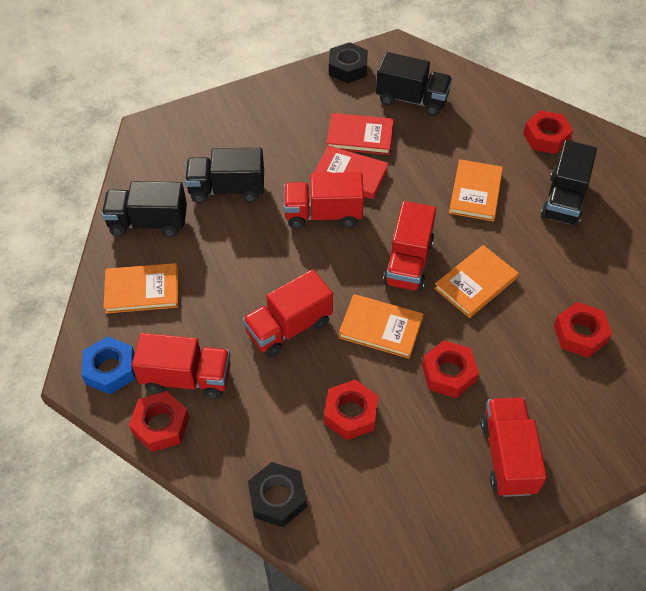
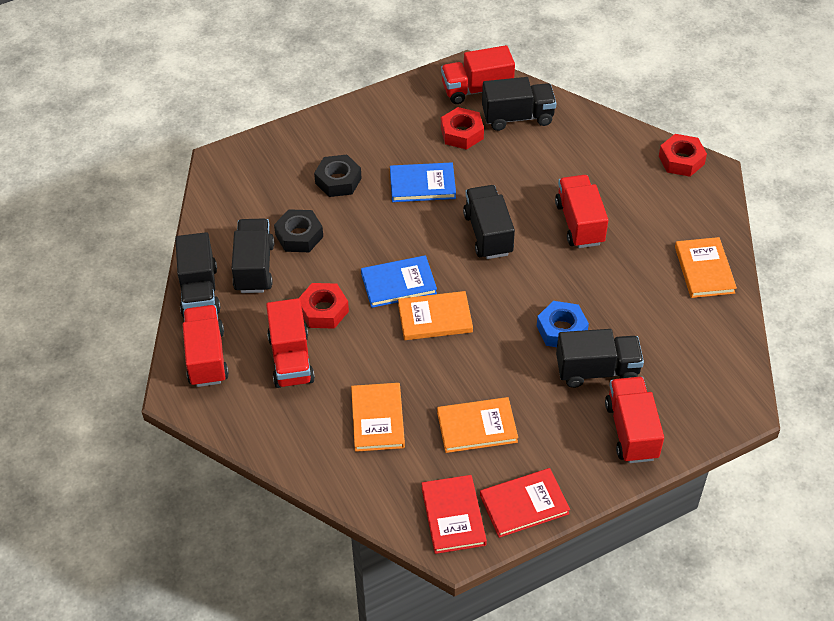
black truck: [101,181,187,237] [185,148,264,203] [376,52,452,116] [541,140,597,226] = 4 -> [175,232,221,317] [231,218,274,293] [463,185,515,259] [482,77,557,131] [556,329,644,388] = 5
blue book: none = 0 -> [361,255,437,308] [390,162,456,202] = 2
red nut: [129,391,189,452] [324,380,378,440] [422,340,479,398] [523,110,573,154] [554,302,612,358] = 5 -> [299,283,349,329] [441,107,484,150] [659,134,707,177] = 3

